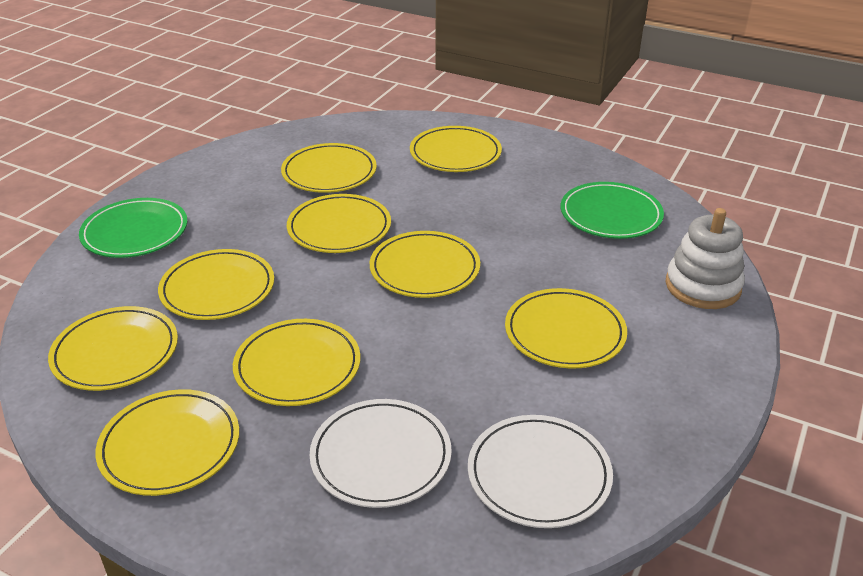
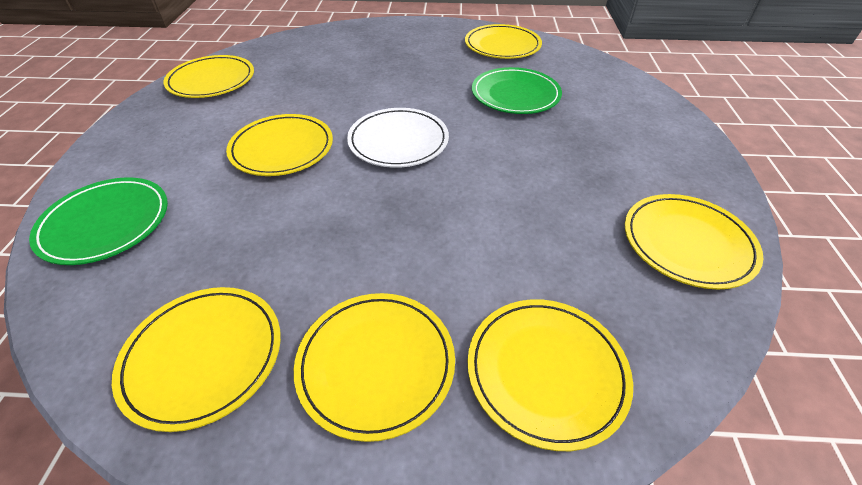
white plate: [309,399,452,508] [468,415,613,528] = 2 -> [347,108,449,168] = 1
white stacking toy: [665,208,745,309] = 1 -> none = 0
yellow plate: [48,306,178,391] [95,389,239,496] [158,249,274,320] [233,319,360,406] [281,143,377,193] [287,194,391,253] [370,231,480,298] [410,126,502,172] [505,288,627,368] = 9 -> [112,287,281,432] [163,55,254,98] [226,114,333,176] [294,293,455,442] [465,24,542,59] [467,299,633,451] [625,194,763,290] = 7

